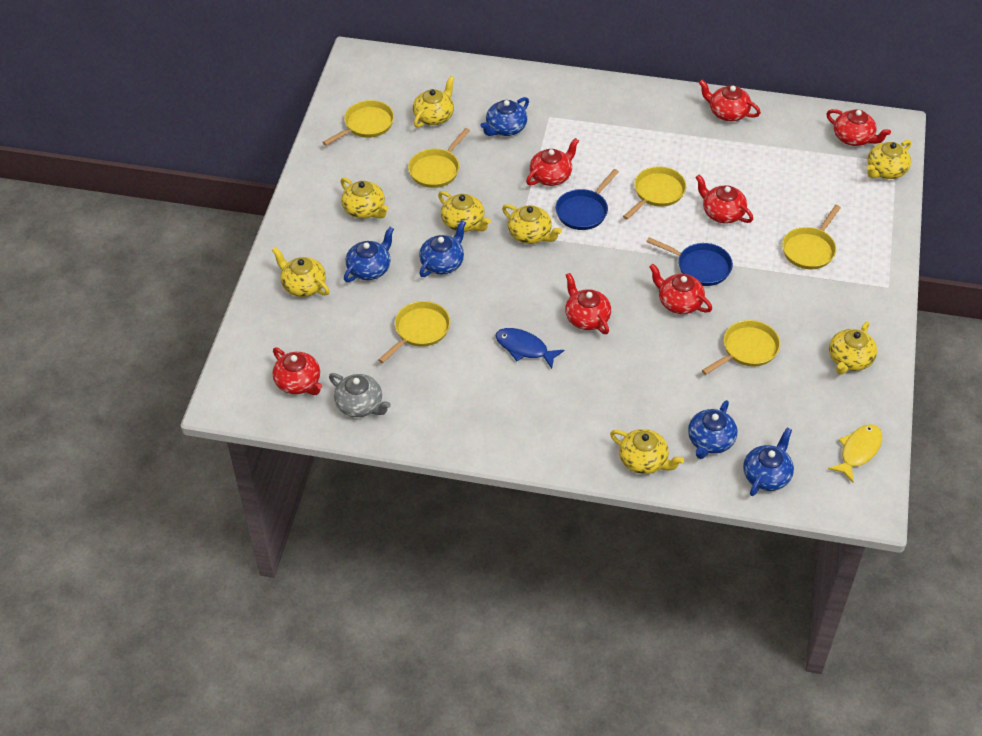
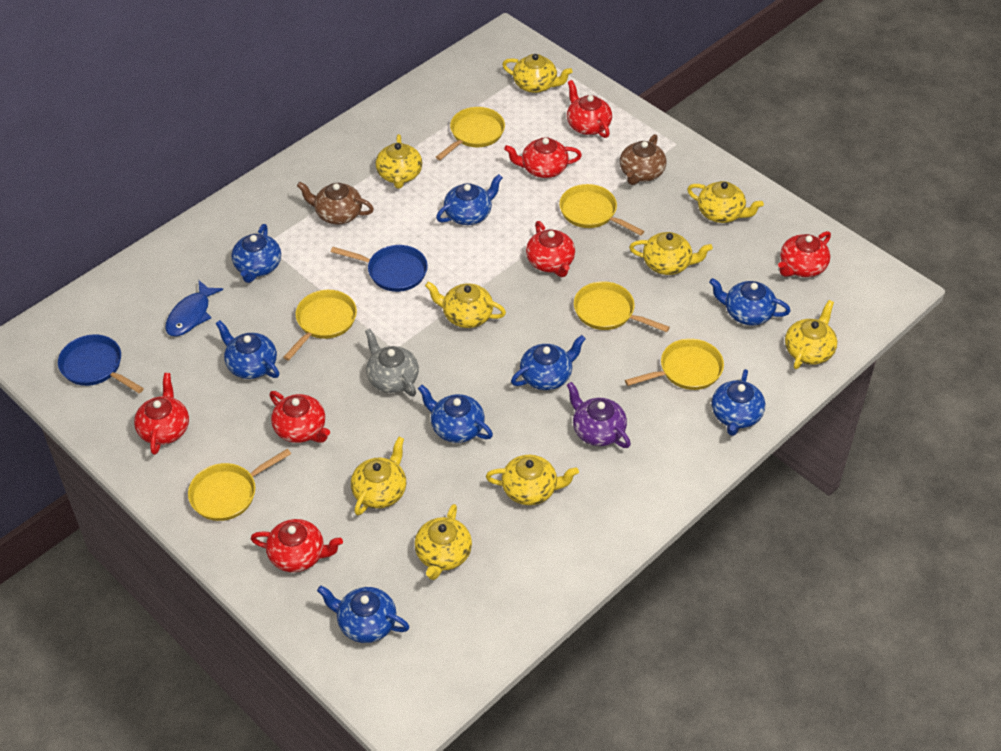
blue teapot: [344,227,394,282] [419,220,466,277] [480,97,529,136] [688,400,737,459] [743,427,794,496] = 5 -> [216,320,279,379] [231,224,281,283] [317,586,410,643] [418,385,493,443] [436,174,503,225] [511,335,586,390] [709,278,790,325] [711,369,765,436] = 8
brown teapot: none = 0 -> [297,182,374,225] [620,134,666,185] = 2
purple teapot: none = 0 -> [567,382,631,448] = 1
yellow fish: [828,424,882,482] = 1 -> none = 0
yellow teapot: [272,247,329,297] [340,178,389,219] [413,76,454,128] [438,191,491,232] [502,204,562,244] [610,429,684,474] [829,321,877,375] [867,140,911,179] = 8 -> [351,437,406,515] [376,134,422,189] [414,504,472,580] [425,282,506,328] [486,455,579,505] [502,54,572,93] [629,232,713,275] [687,181,764,223] [785,300,837,369] = 9

